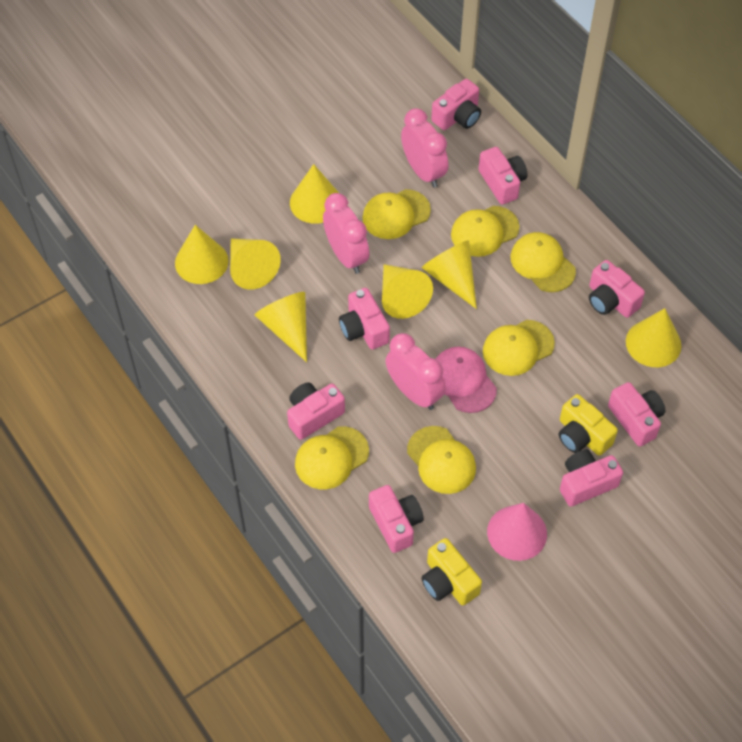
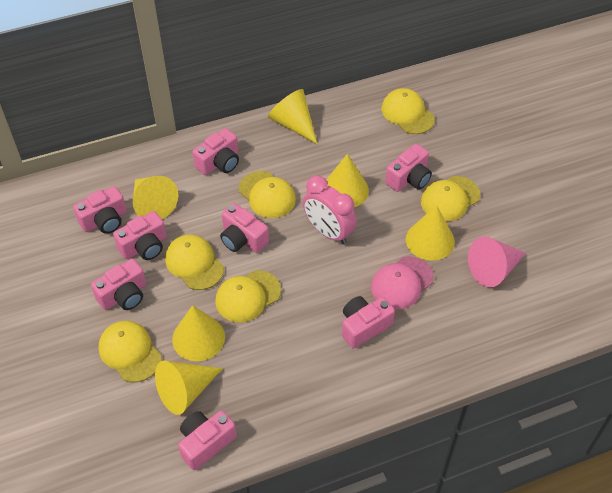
pink clock: [323,193,369,274] [385,333,446,410] [401,108,448,188] = 3 -> [303,176,357,244] = 1
yellow camera: [421,538,482,605] [559,394,618,456] = 2 -> none = 0
yellow cone: [175,225,229,284] [230,239,281,290] [255,292,307,362] [290,164,339,224] [382,264,433,319] [422,240,477,309] [626,308,681,367] = 7 -> [133,176,178,219] [155,361,223,415] [172,305,225,361] [268,89,317,144] [326,154,369,207] [406,205,455,261] = 6

